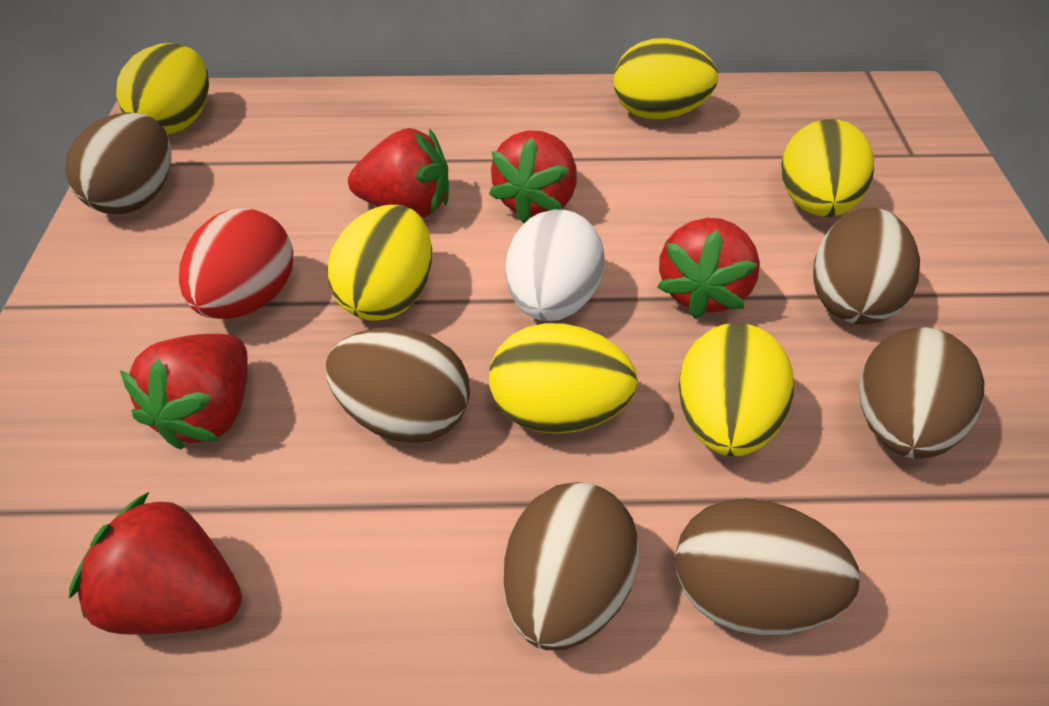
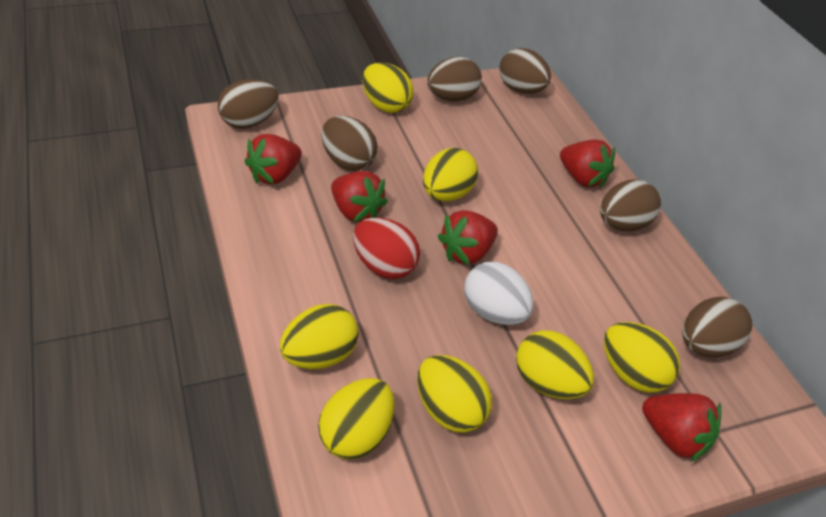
yellow egg: [116,43,209,135] [327,205,432,321] [489,323,638,434] [613,38,718,119] [679,323,794,456] [781,119,874,217] = 6 -> [280,304,359,369] [318,378,395,460] [362,62,413,113] [417,355,492,433] [423,148,478,201] [516,330,594,399] [604,322,680,393] = 7

